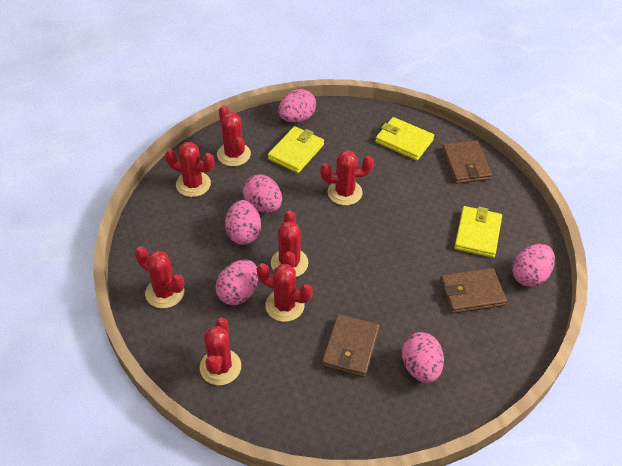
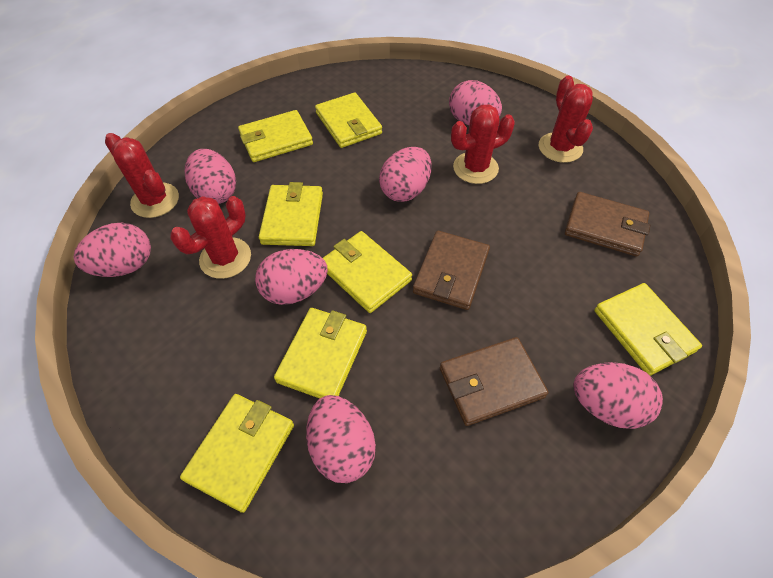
pink egg: [215,260,258,305] [225,200,261,245] [243,174,282,213] [278,89,316,123] [402,332,444,383] [512,244,555,287] = 6 -> [73,223,151,277] [185,149,236,204] [255,249,328,305] [306,395,376,483] [379,147,432,202] [449,80,502,125] [573,362,663,429] = 7
red cactus: [135,246,184,308] [165,142,214,197] [200,318,241,385] [217,105,251,166] [257,263,313,322] [271,210,309,277] [320,150,374,206] = 7 -> [105,133,179,218] [170,196,251,279] [451,105,515,184] [539,75,593,163] = 4
yellow wallet: [268,126,324,173] [375,117,434,160] [454,206,502,258] = 3 -> [180,394,294,513] [238,110,313,162] [259,182,323,246] [274,308,367,399] [315,92,382,148] [323,231,412,313] [594,283,702,376] = 7

